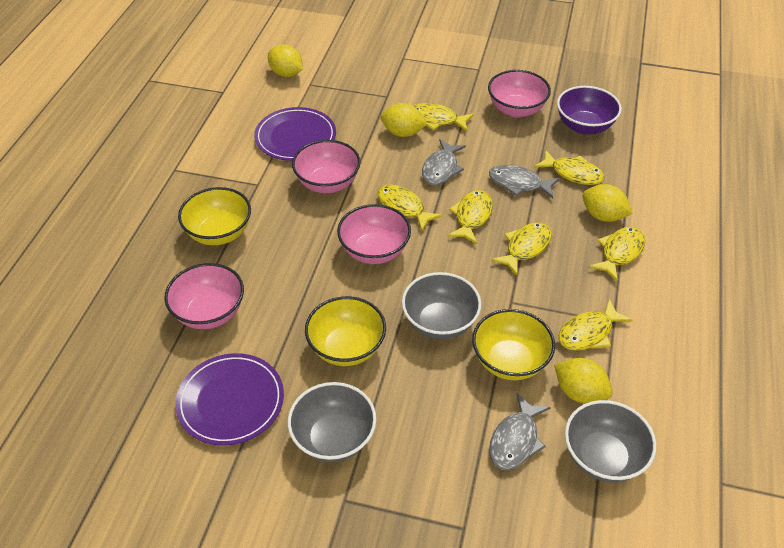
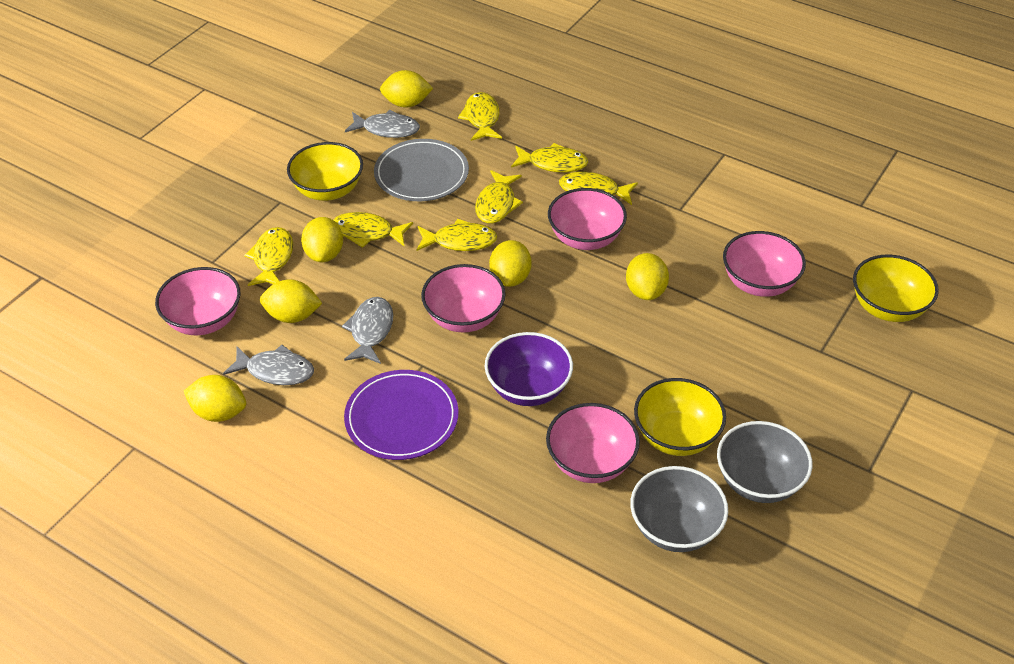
grey bowl: [288,382,376,462] [402,272,481,339] [565,400,656,482] = 3 -> [630,466,728,552] [717,421,813,503] = 2
grey plate: none = 0 -> [374,139,469,201] = 1
pink bowl: [164,263,244,329] [292,140,360,193] [337,204,411,264] [488,70,551,118] = 4 -> [155,267,241,335] [421,264,506,332] [546,403,640,483] [548,188,627,250] [723,231,806,297] = 5
purple plate: [175,353,284,446] [254,107,336,161] = 2 -> [344,370,459,460] = 1
yellow lemon: [268,45,303,77] [380,103,427,137] [554,358,613,404] [582,184,633,222] = 4 -> [184,375,246,422] [260,279,322,323] [301,217,343,262] [380,70,433,108] [489,240,532,287] [626,253,669,300] = 6

